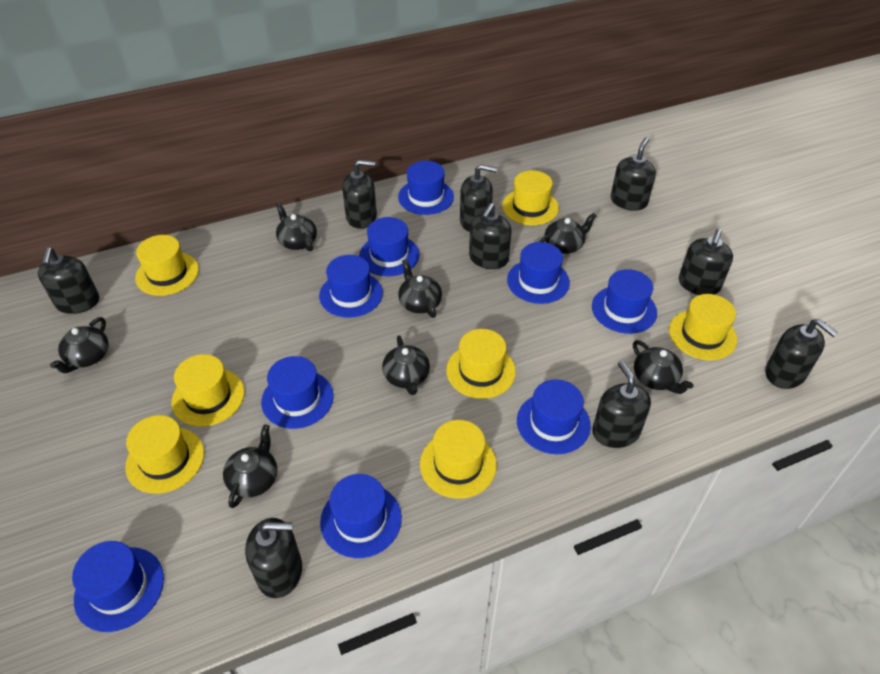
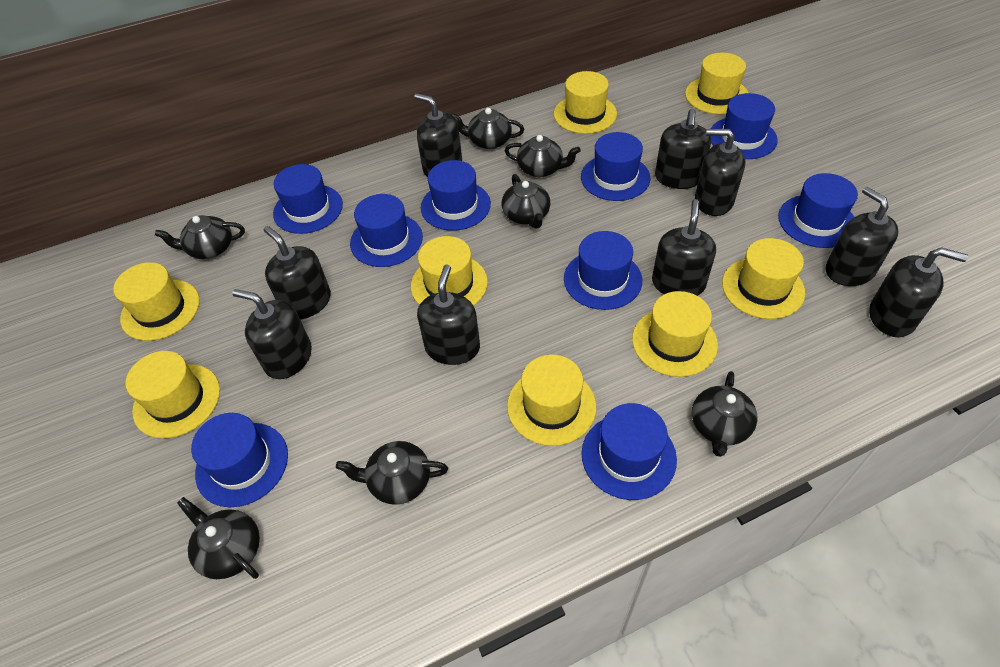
yellow hat: [125,415,204,494] [135,235,199,296] [171,354,245,427] [420,420,497,499] [446,329,516,399] [502,170,559,225] [669,294,737,360] = 7 -> [113,262,200,341] [125,351,220,438] [411,236,488,306] [507,355,596,446] [554,71,617,134] [632,291,718,377] [685,53,748,114] [722,238,805,319] = 8

